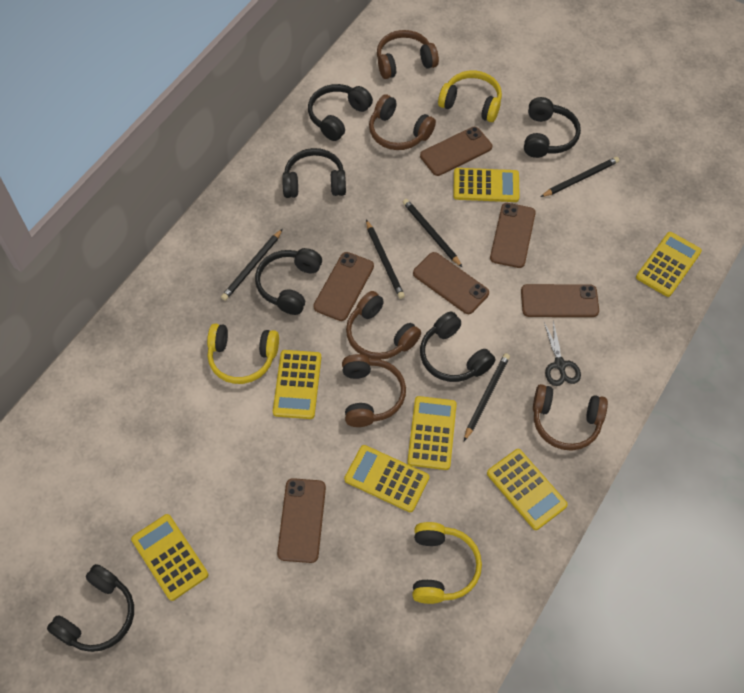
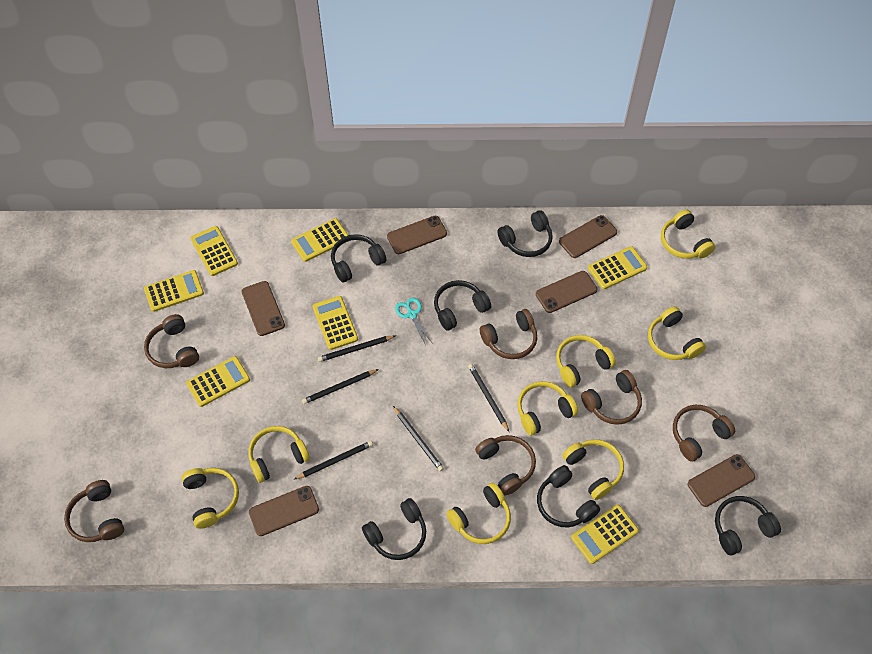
black scissors: [544,321,581,386] = 1 -> none = 0
brown headphones: [342,354,406,427] [346,291,421,360] [369,94,436,150] [377,30,439,79] [533,384,608,451] = 5 -> [64,480,124,542] [144,314,199,368] [475,435,536,495] [480,309,537,359] [581,370,642,425] [673,405,735,462] = 6
turquoise scissors: none = 0 -> [395,298,431,343] = 1
yellow headphones: [207,324,279,384] [412,522,482,604] [438,71,502,122] = 3 -> [181,468,239,529] [248,426,310,483] [447,483,511,544] [517,381,578,436] [556,335,616,387] [562,439,624,500] [648,306,706,360] [661,209,715,259] = 8

